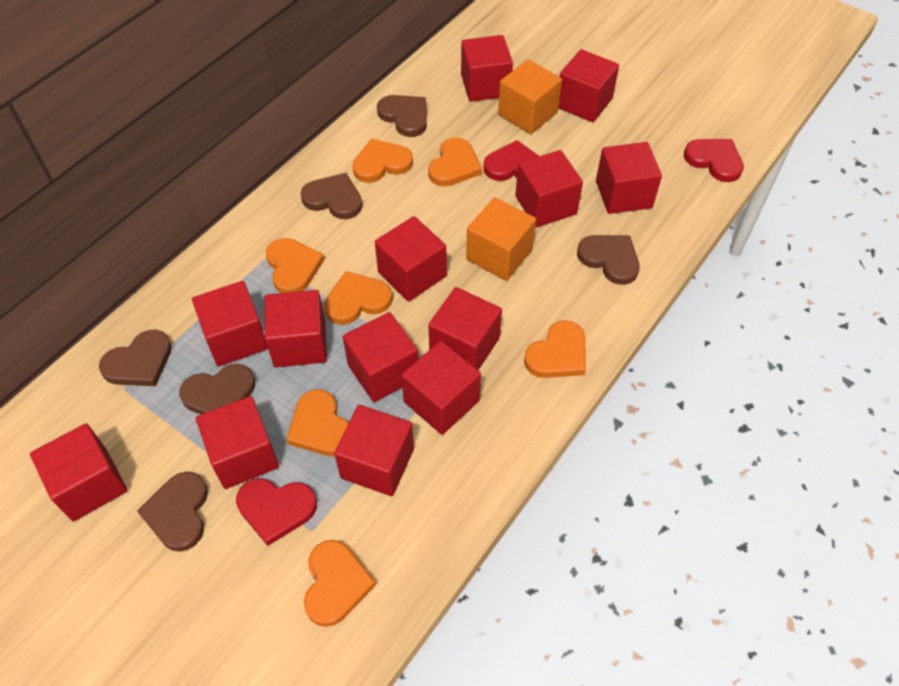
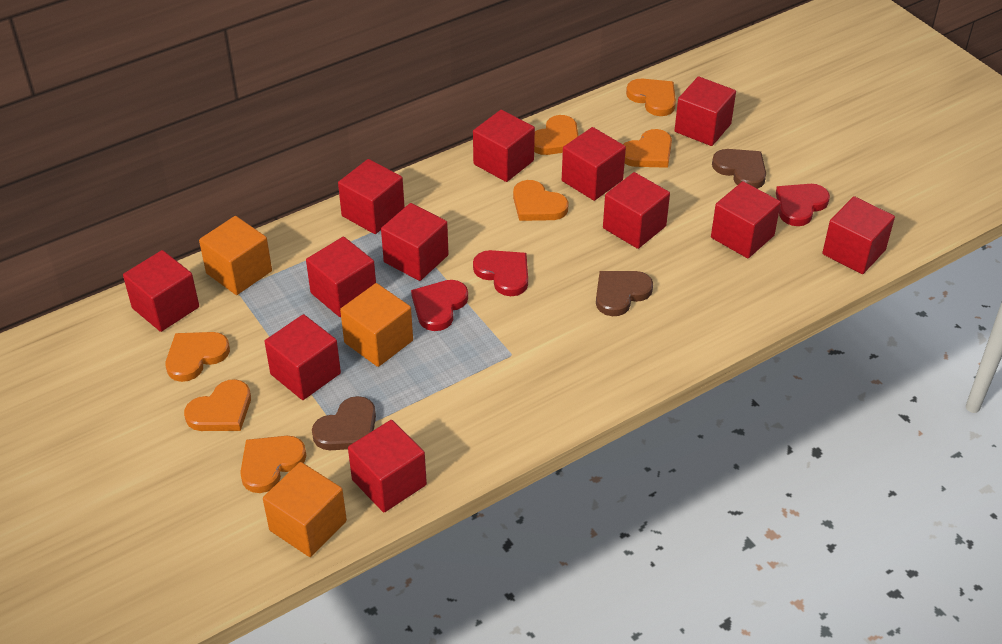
brown heart: [99,330,172,386] [137,472,208,552] [179,364,255,414] [300,173,362,219] [377,95,427,137] [577,235,640,285] = 6 -> [312,396,376,450] [596,271,653,316] [712,149,766,189] = 3
orange cube: [466,197,536,281] [498,59,562,134] = 2 -> [199,216,272,295] [263,462,347,557] [340,283,413,367] = 3
red cube: [30,423,127,522] [192,281,268,367] [196,396,279,489] [264,290,327,367] [334,405,414,496] [343,312,419,402] [375,216,446,301] [401,341,481,435] [428,287,502,370] [461,35,513,102] [515,150,583,228] [559,49,619,122] [596,142,662,214] = 13 -> [123,250,199,332] [264,314,341,400] [306,237,376,317] [338,159,405,234] [348,420,427,512] [381,203,449,281] [473,110,535,182] [562,127,626,201] [603,172,670,249] [674,76,736,146] [711,181,781,258] [822,196,895,274] = 12

